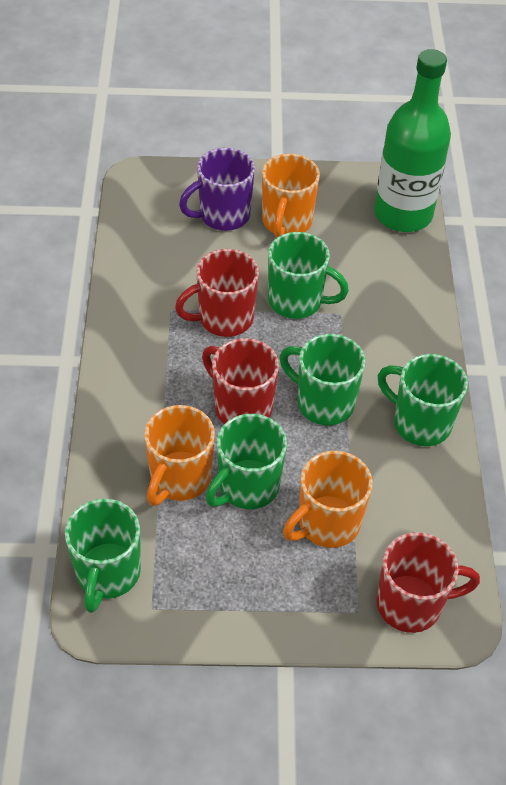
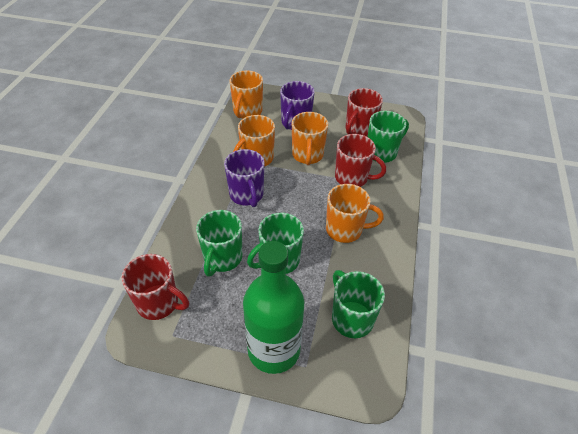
green mug: [65,499,141,613] [205,414,287,509] [268,232,349,319] [279,334,365,426] [378,354,468,446] = 5 -> [196,210,242,277] [247,213,304,274] [332,270,385,338] [367,111,409,163] = 4
orange mug: [144,405,215,506] [262,154,320,238] [283,451,373,548] = 3 -> [230,71,263,119] [233,115,275,167] [292,112,328,165] [326,184,384,243] = 4
purple mug: [179,148,255,231] = 1 -> [224,149,265,207] [280,81,315,130] = 2

